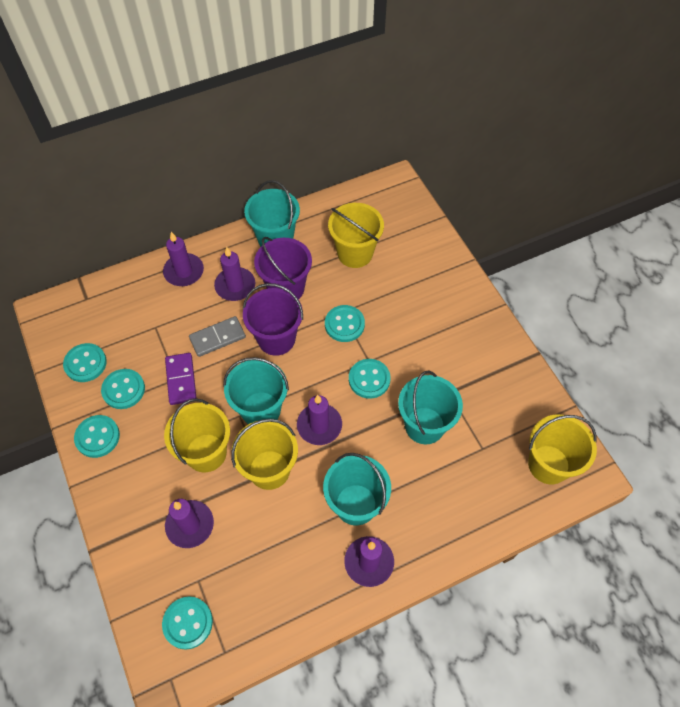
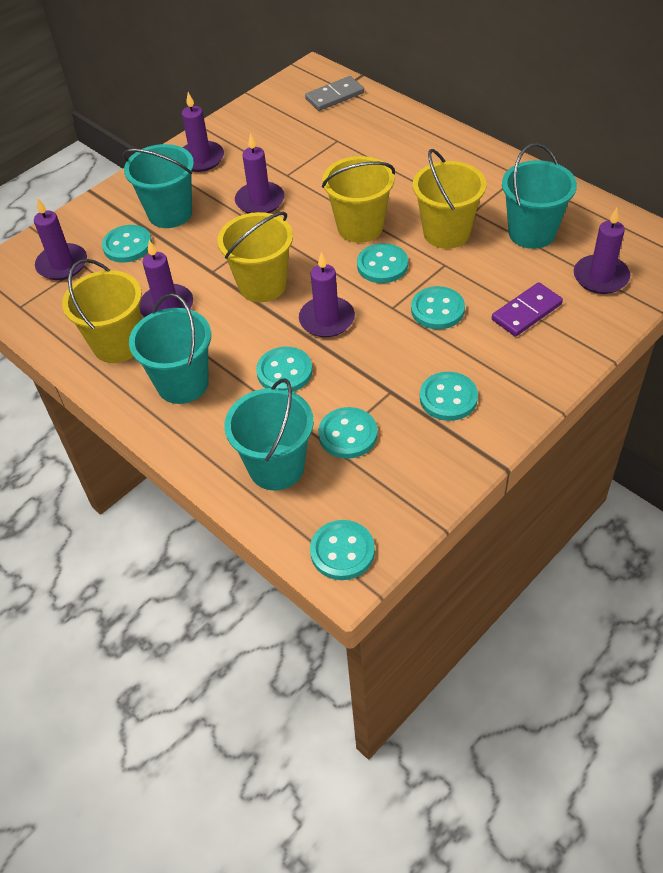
purple bucket: [243,283,303,356] [254,237,312,299] = 2 -> none = 0
purple candle: [163,232,204,286] [165,499,214,548] [214,247,255,301] [297,395,342,445] [344,536,394,587] = 5 -> [34,198,87,280] [140,240,193,317] [182,92,224,172] [235,133,284,213] [299,252,355,337] [574,208,630,294] = 6
turquoise button: [63,343,107,382] [74,415,120,458] [101,369,145,409] [162,597,213,650] [325,305,365,342] [349,359,391,399] = 6 -> [102,225,152,263] [256,347,313,392] [310,520,375,580] [318,407,378,459] [357,243,408,283] [411,286,465,329] [420,372,478,421] = 7

